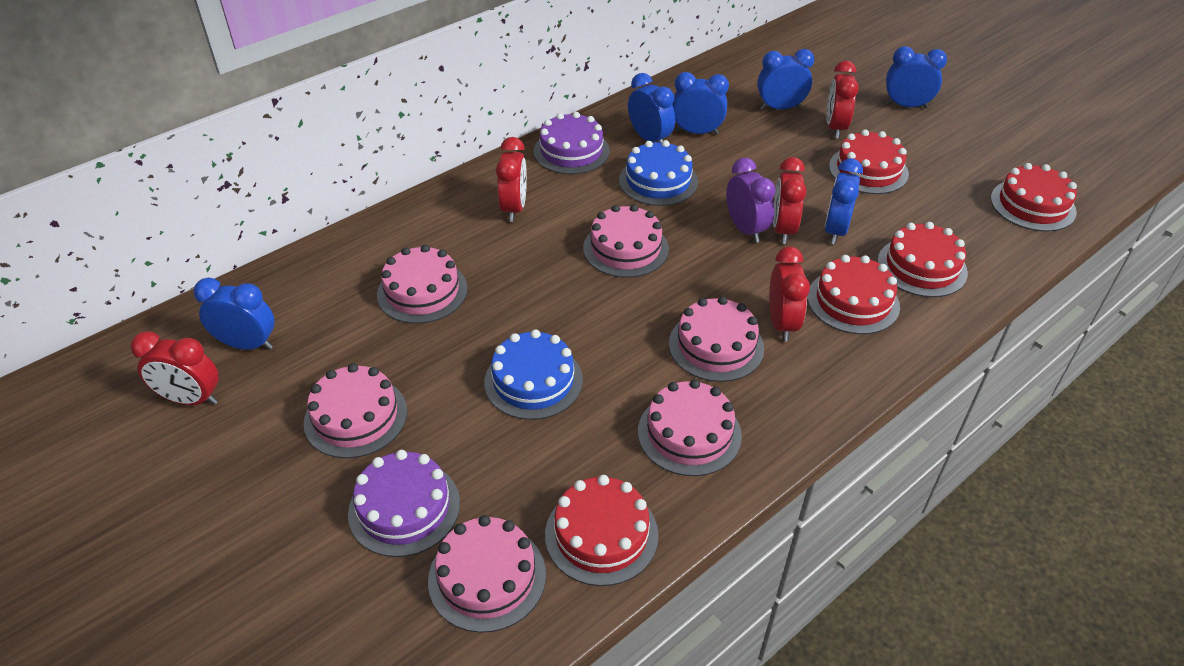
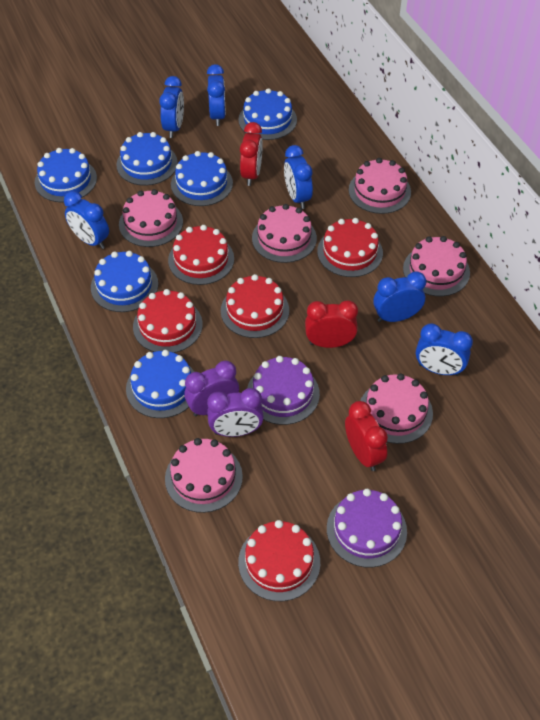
blue cake: [484,329,583,420] [619,140,698,206] = 2 -> [35,148,97,202] [91,251,158,312] [116,132,178,186] [126,350,195,418] [171,151,233,206] [238,88,297,140] = 6
purple clock: [726,158,776,243] = 1 -> [185,360,239,416] [207,388,264,437] = 2
red clock: [130,331,219,405] [496,137,527,222] [769,247,810,342] [773,157,806,244] [827,60,859,138] = 5 -> [240,122,263,186] [305,300,358,348] [345,401,388,471] = 3

